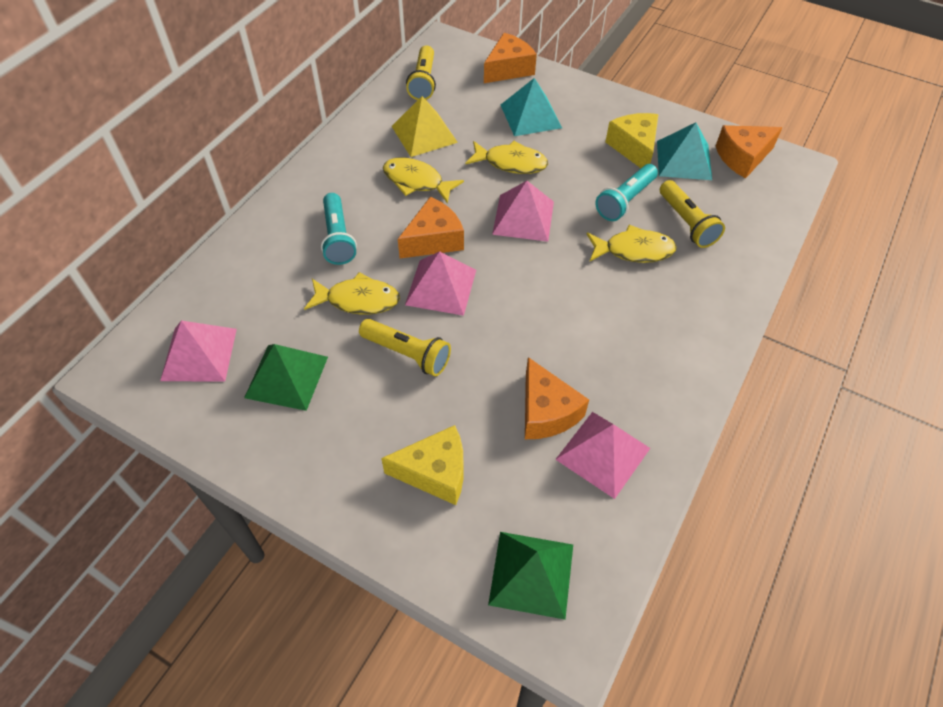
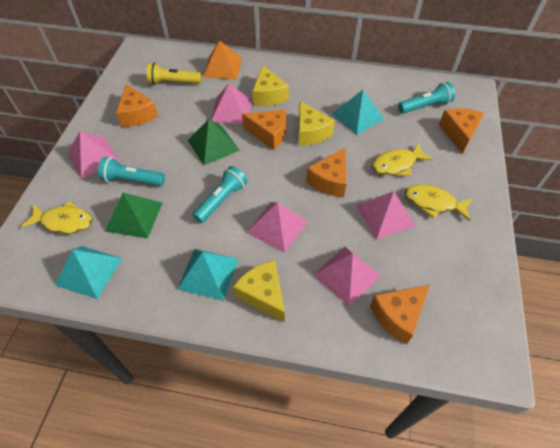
orange cheese: [398,197,464,259] [484,33,537,83] [525,357,589,439] [716,125,783,179] = 4 -> [116,84,158,127] [242,109,286,150] [306,148,346,197] [370,285,430,344] [439,108,484,154] = 5
orange pyramid: none = 0 -> [203,40,242,80] = 1
pink pyramid: [160,321,237,382] [405,251,476,316] [492,181,554,242] [555,412,650,499] = 4 -> [67,131,120,179] [211,84,252,124] [247,202,308,253] [313,247,380,307] [356,191,416,240] = 5
turquoise flashlight: [321,193,357,265] [595,164,658,221] = 2 -> [98,157,165,186] [192,166,247,223] [398,82,455,113] = 3
turquoise pyramid: [501,78,562,136] [657,123,712,180] = 2 -> [55,246,122,299] [177,249,238,301] [332,90,384,135] = 3
yellow cheese: [381,425,464,505] [605,113,659,168] = 2 -> [233,261,285,323] [252,65,289,106] [298,101,335,146] = 3
yellow fish: [304,272,400,315] [383,157,464,203] [466,141,548,174] [587,225,677,263] = 4 -> [21,201,93,234] [372,142,433,176] [405,184,473,221] = 3
yellow flashlight: [359,319,451,377] [406,45,436,100] [660,180,725,248] = 3 -> [147,63,201,85] = 1
yellow pyramid: [392,96,458,157] = 1 -> none = 0

